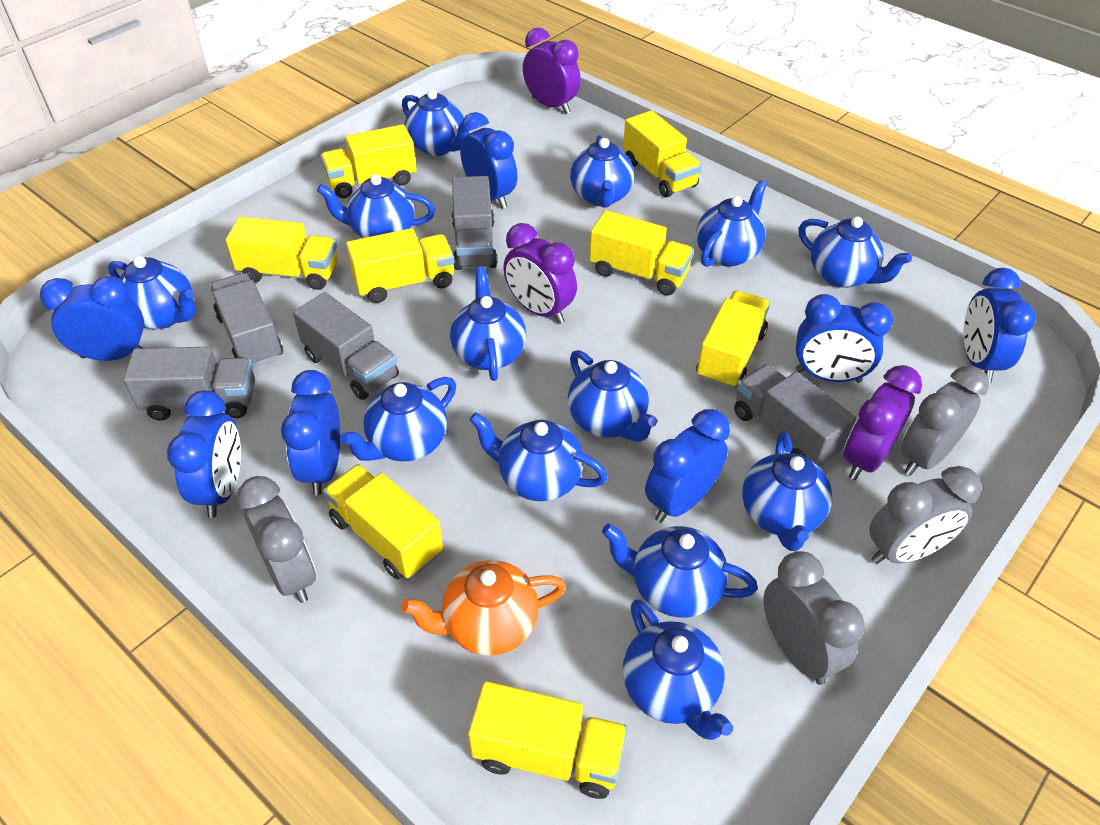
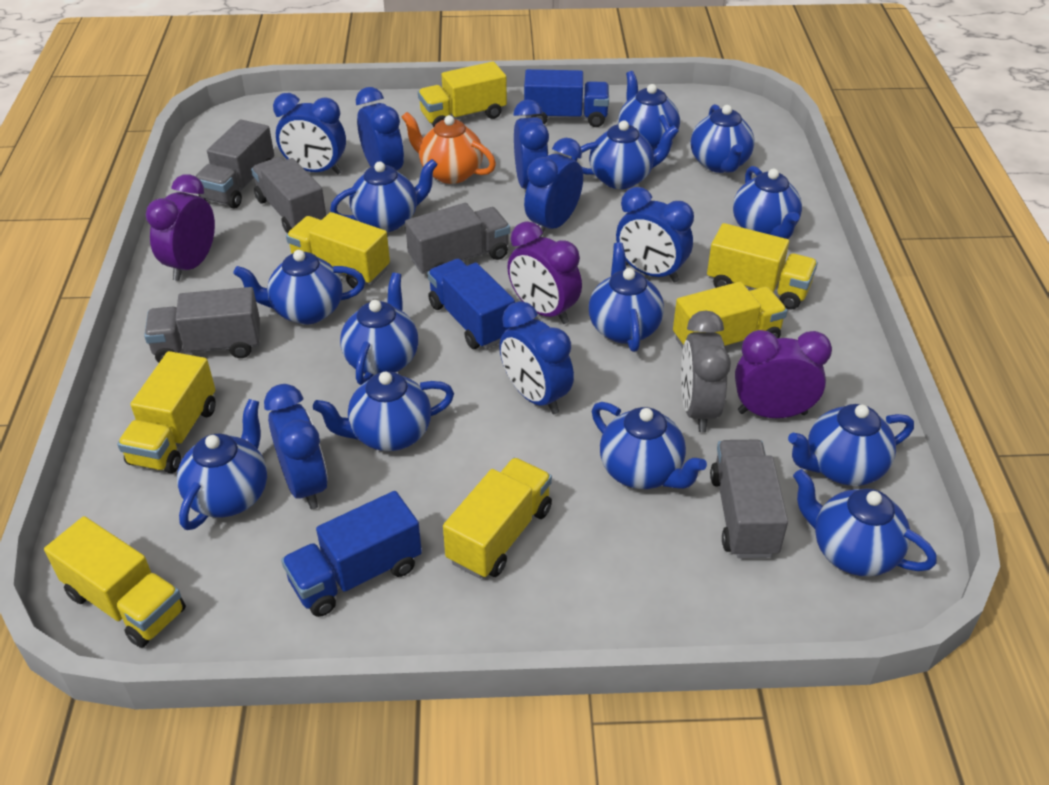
blue truck: none = 0 -> [281,491,422,617] [427,259,515,349] [524,69,609,127] = 3
grey clock: [237,476,316,603] [764,551,865,685] [869,466,982,564] [901,366,989,476] = 4 -> [681,311,731,433] = 1
yellow truck: [226,217,338,290] [320,124,417,198] [323,464,443,579] [346,228,455,303] [468,681,628,799] [589,210,694,296] [623,110,702,197] [696,291,770,389] = 8 -> [44,516,186,648] [117,351,216,473] [286,212,390,289] [418,61,507,127] [443,458,552,579] [673,282,787,348] [707,223,818,310] = 7

